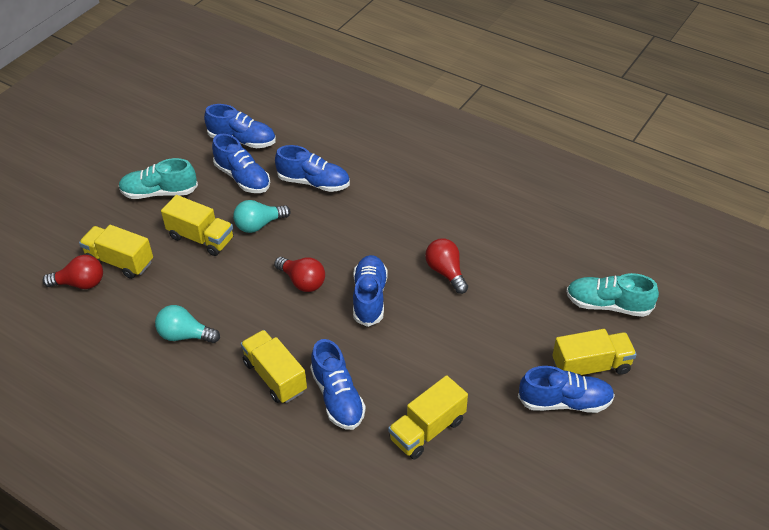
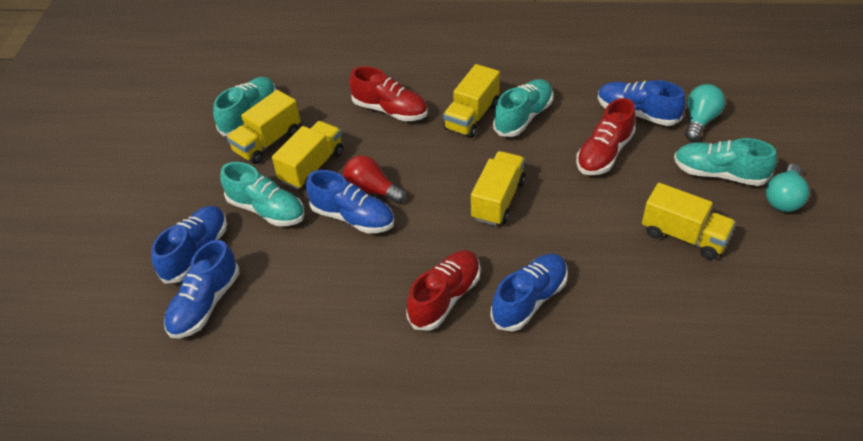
blue shoe: [204,104,276,148] [212,134,270,193] [275,145,350,192] [310,339,366,430] [353,255,388,327] [518,366,615,413] = 6 -> [151,206,227,284] [164,240,239,338] [306,170,394,233] [491,254,568,331] [598,80,685,126] = 5
red light bulb: [43,255,103,289] [274,257,325,292] [425,238,468,294] = 3 -> [343,155,406,203] = 1
red shoe: none = 0 -> [349,66,428,121] [407,250,481,331] [576,98,636,175] = 3
turquoise shoe: [119,158,198,199] [566,273,659,317] = 2 -> [213,77,276,136] [220,162,305,226] [493,79,553,137] [674,138,777,186] = 4

